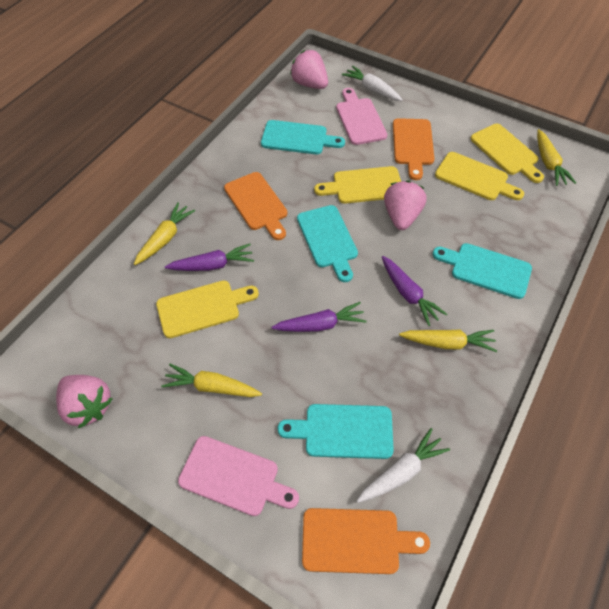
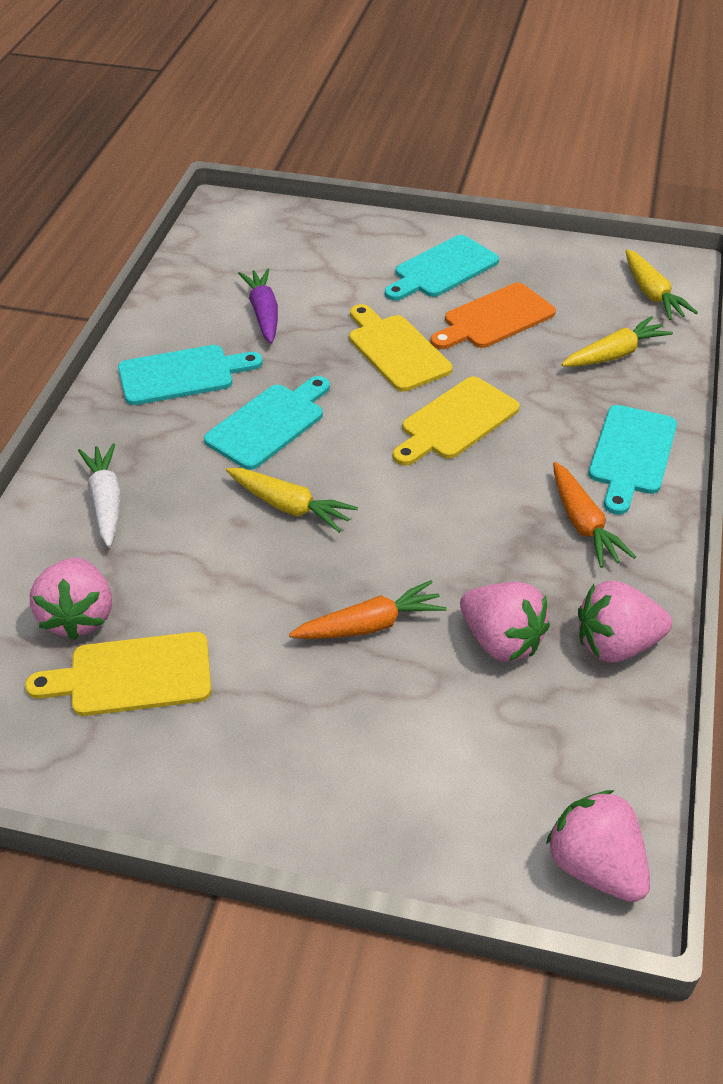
orange carrot: none = 0 -> [289,580,447,639] [553,462,636,568] = 2
orange cutting board: [224,172,287,240] [302,508,430,574] [393,118,435,180] = 3 -> [431,283,556,349] = 1
pink cutting board: [178,436,299,516] [336,88,387,145] = 2 -> none = 0
pink strawberry: [56,375,113,428] [290,50,328,89] [384,180,426,230] = 3 -> [30,558,112,640] [460,582,550,662] [546,790,650,902] [578,581,672,663] = 4
purple carrot: [165,244,254,271] [272,302,367,332] [382,256,447,326] = 3 -> [238,268,278,344] = 1
white carrot: [342,66,403,101] [357,428,450,503] = 2 -> [78,443,121,547] = 1
yellow carrot: [134,202,195,265] [161,364,262,397] [399,329,497,352] [537,129,576,186] = 4 -> [226,468,358,533] [562,316,673,367] [625,249,698,320] = 3
yellow cutting board: [156,280,259,338] [314,166,401,204] [435,152,524,200] [470,124,544,183] = 4 -> [25,632,211,716] [349,304,452,392] [393,376,520,466] = 3

